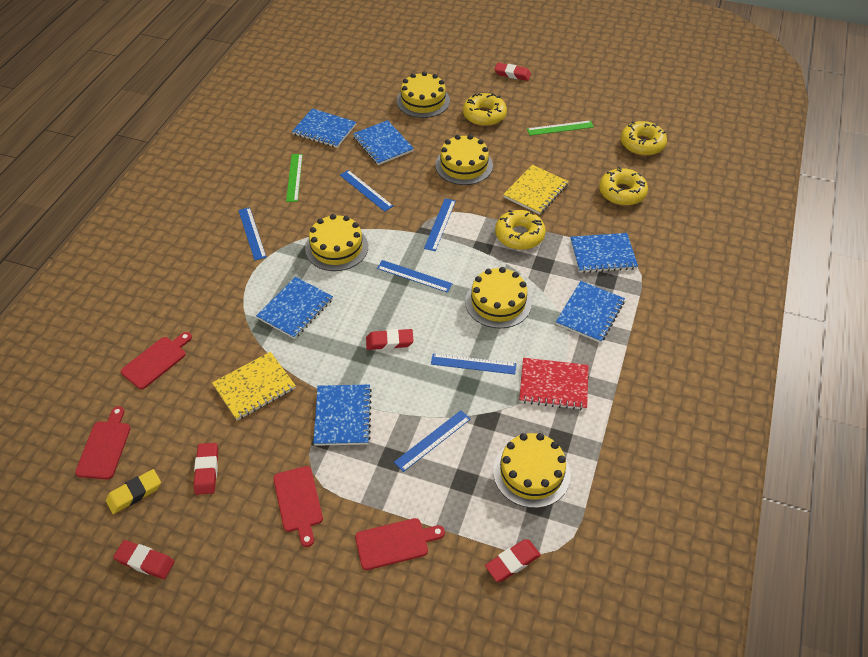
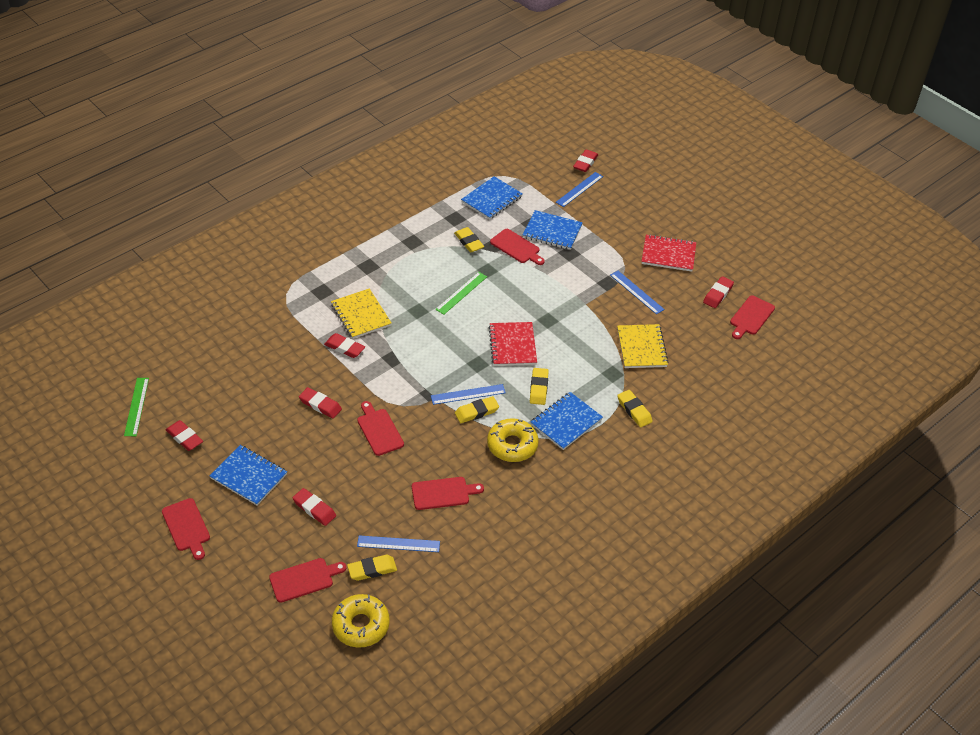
blue notebook: [256,277,333,339] [292,109,356,148] [313,385,372,446] [353,120,414,165] [556,281,625,343] [570,233,638,273] = 6 -> [210,445,287,505] [461,176,523,220] [523,210,583,250] [531,392,603,450] = 4
blue ruler: [238,207,267,261] [340,170,393,212] [377,260,453,293] [394,410,471,472] [424,198,456,251] [431,353,516,375] = 6 -> [357,535,440,552] [431,384,506,405] [556,172,603,207] [610,271,665,314] = 4
red cutting board: [75,406,130,479] [121,332,192,389] [273,466,323,547] [355,518,445,570] = 4 -> [162,498,210,560] [269,558,346,603] [357,401,404,456] [412,477,484,510] [490,229,545,265] [730,296,775,339] = 6
red eraser: [113,540,175,579] [193,443,218,495] [366,329,414,350] [485,539,541,582] [494,63,531,81] = 5 -> [166,420,203,451] [292,488,336,526] [299,387,342,418] [324,333,365,358] [573,149,598,172] [703,276,734,308] = 6
red notebook: [519,358,589,410] = 1 -> [488,322,537,366] [641,234,696,272] = 2
yellow cake: [305,214,368,271] [397,72,450,118] [435,135,493,185] [465,267,532,328] [493,433,571,508] = 5 -> none = 0
yellow donut: [463,93,507,126] [495,210,546,250] [599,167,648,206] [621,121,667,156] = 4 -> [332,594,390,648] [487,418,539,462] = 2
yellow eraser: [106,469,161,514] = 1 -> [347,555,397,581] [454,227,484,252] [455,396,499,423] [530,368,549,405] [617,390,653,427] = 5

